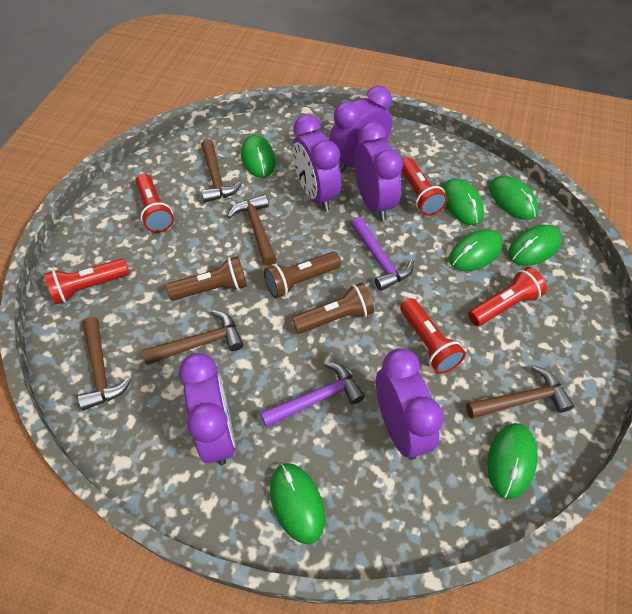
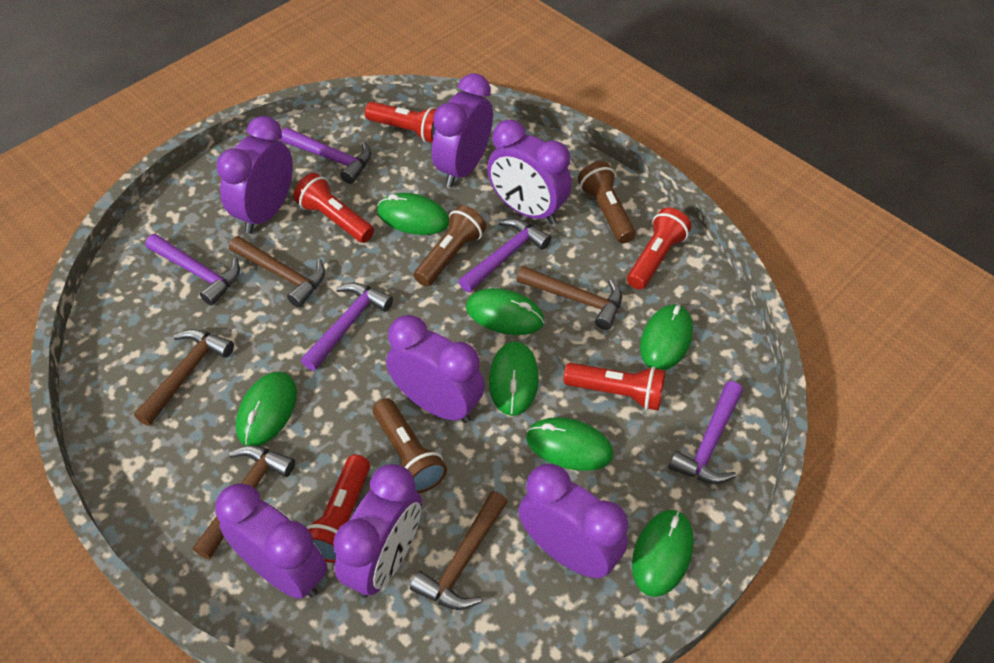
purple clock: [179,353,235,465] [293,114,341,211] [329,86,392,172] [354,122,403,221] [376,348,444,460] = 5 -> [216,116,293,234] [216,483,327,599] [333,464,422,598] [386,315,485,423] [432,73,493,187] [487,120,572,224] [518,463,628,578] = 7
purple hammer: [260,362,365,428] [351,217,414,291] = 2 -> [145,234,240,305] [280,127,371,184] [301,282,393,371] [459,218,551,292] [668,381,743,484] = 5

